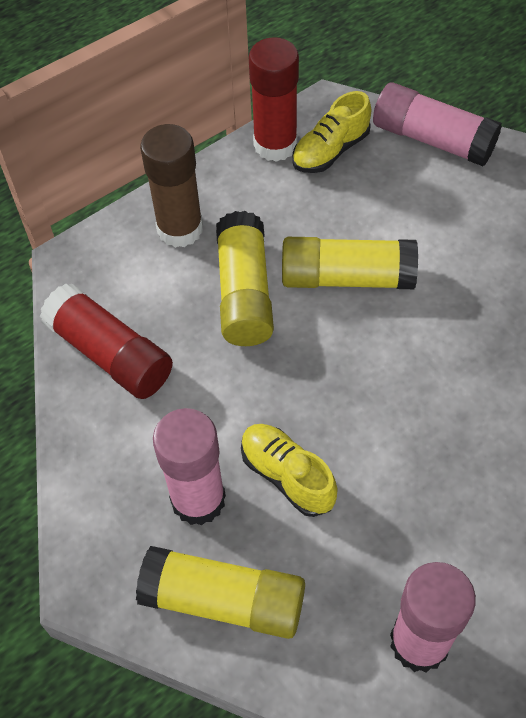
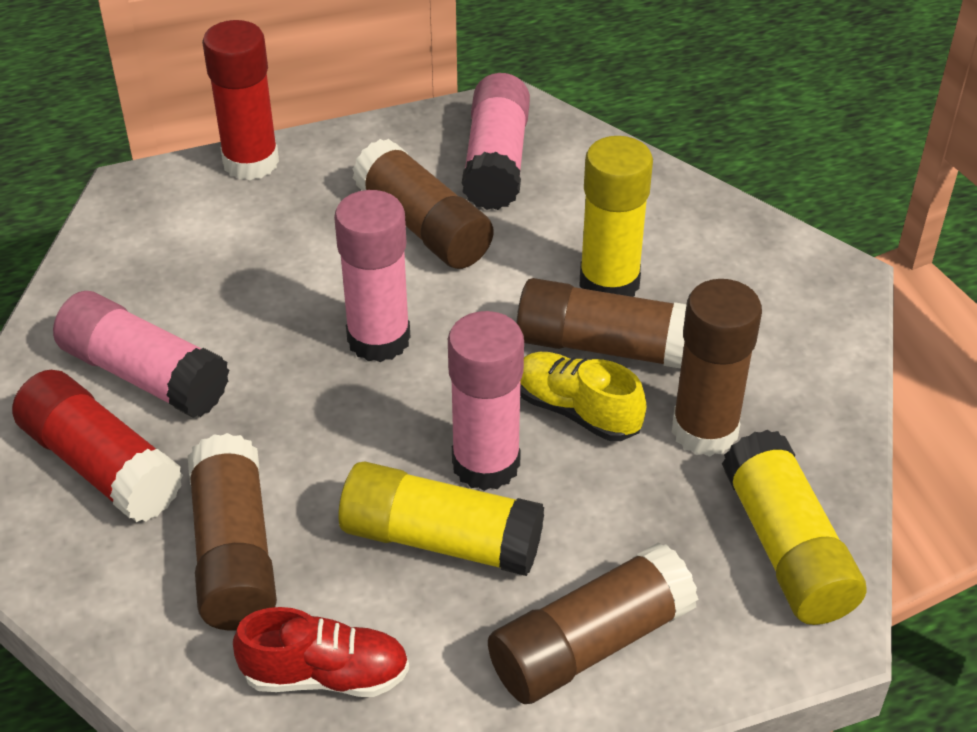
brown glue stick: [140,124,203,248] = 1 -> [188,433,277,630] [352,139,493,269] [488,542,698,704] [516,278,686,369] [672,279,762,457] = 5
pink glue stick: [153,408,226,526] [373,82,502,166] [390,562,476,673] = 3 -> [53,291,230,418] [334,190,411,362] [448,311,524,491] [462,73,530,210] = 4
red shoe: none = 0 -> [233,607,409,697] = 1
yellow shoe: [241,424,338,517] [292,91,371,173] = 2 -> [520,352,646,441] = 1

